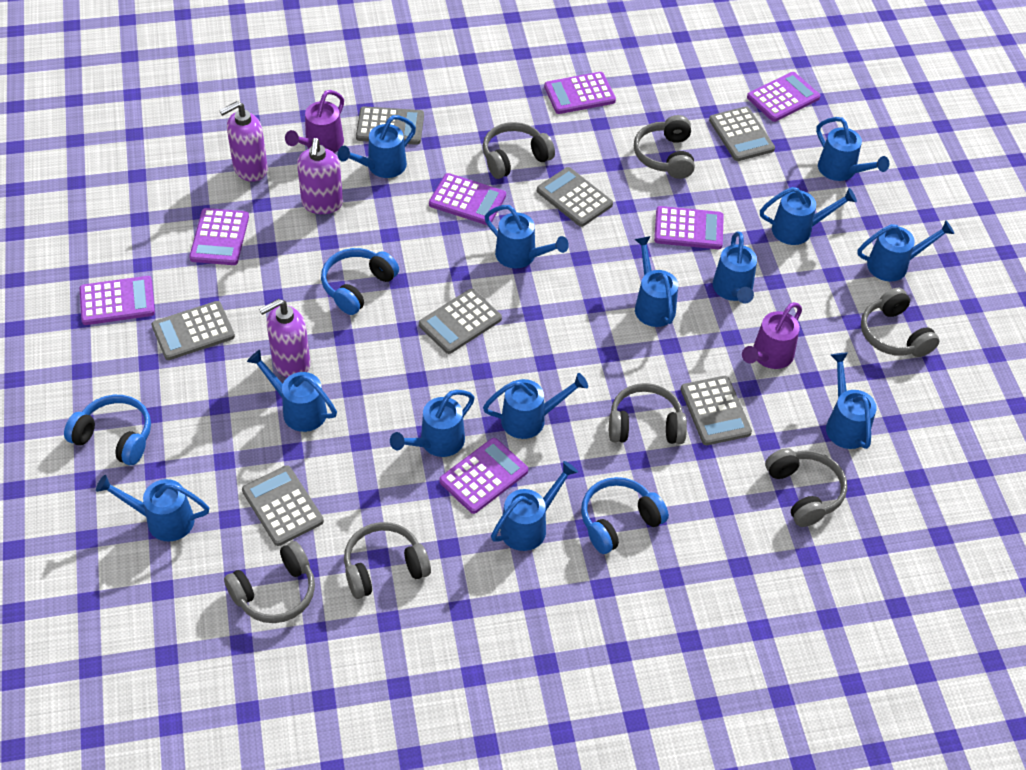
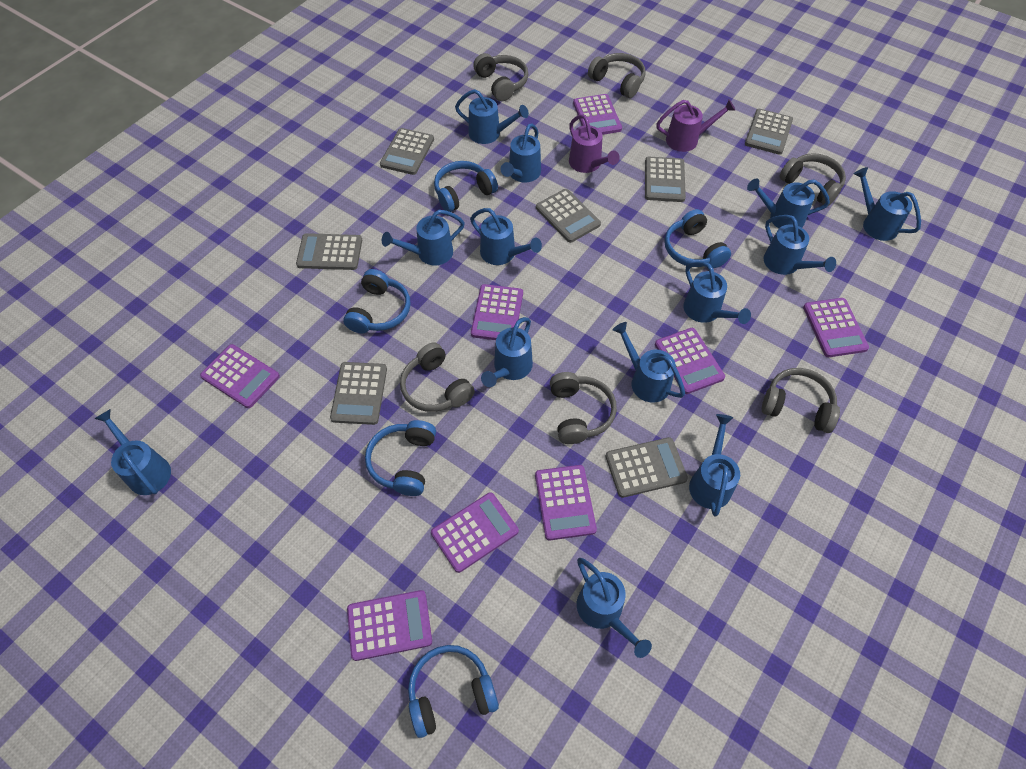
blue headphones: [64,395,151,465] [321,248,399,315] [581,477,669,554] = 3 -> [343,269,411,333] [365,420,436,496] [408,645,499,738] [434,161,498,212] [664,209,731,268] = 5
grey headphones: [224,541,315,623] [344,522,431,599] [483,122,555,179] [609,383,687,444] [634,115,695,179] [765,448,847,527] [861,288,939,357] = 7 -> [400,342,475,412] [473,53,528,101] [550,372,617,444] [588,53,646,98] [762,368,840,433] [779,153,846,206] = 6
purple calculator: [79,276,155,325] [189,208,249,265] [429,173,506,225] [439,438,528,514] [544,72,616,114] [654,206,724,249] [747,72,820,122] = 7 -> [200,344,280,408] [347,590,432,661] [431,492,519,573] [471,284,523,340] [535,465,597,540] [573,94,622,135] [655,328,725,394] [803,298,869,357] = 8
purple soap dispenser: [219,101,268,182] [259,299,310,378] [297,138,343,214] = 3 -> none = 0

